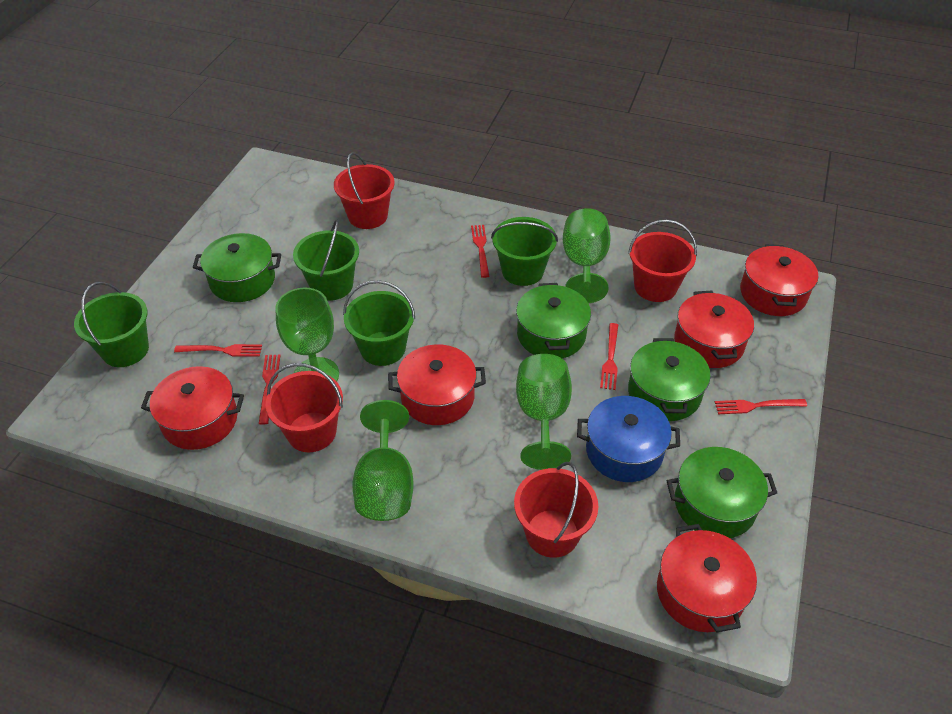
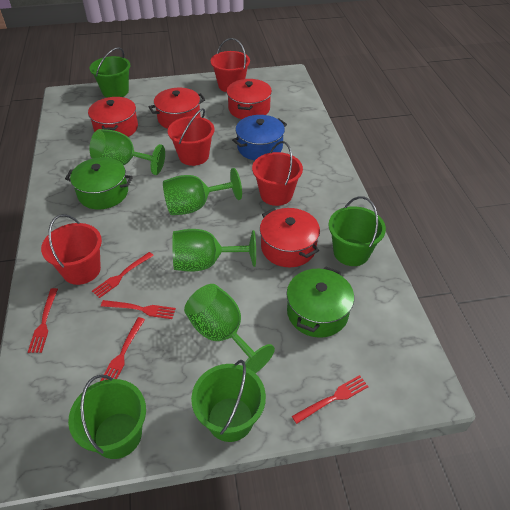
green pot: [193,233,281,302] [516,283,591,358] [628,338,710,421] [667,447,777,538] = 4 -> [65,157,133,210] [287,266,354,338] = 2
red pot: [141,366,244,450] [388,345,486,425] [657,524,757,632] [674,291,754,368] [740,244,818,316] = 5 -> [88,97,138,137] [149,88,206,129] [227,79,272,119] [260,208,320,267] = 4

